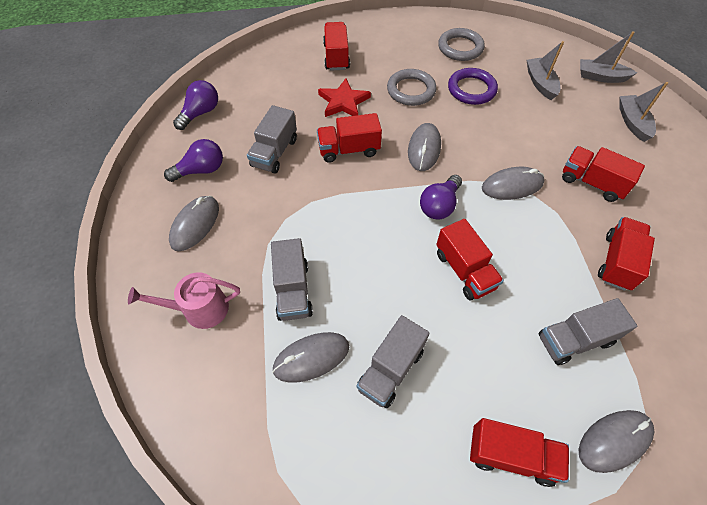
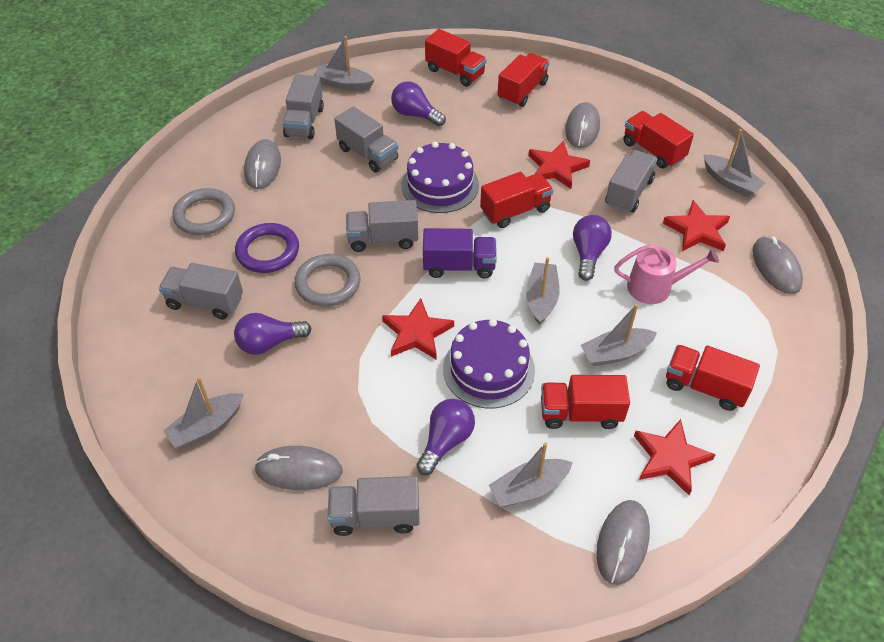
grey boat: [527,41,564,100] [580,31,637,83] [620,82,668,142] = 3 -> [163,377,244,448] [314,36,375,90] [489,442,573,507] [526,257,560,325] [581,304,657,366] [704,129,766,197] = 6
grey truck: [247,105,297,174] [271,238,313,321] [356,315,430,408] [538,298,637,365] = 4 -> [159,263,243,319] [282,74,324,139] [328,476,420,536] [334,106,398,173] [346,200,418,252] [605,150,657,213] = 6
purple cake: none = 0 -> [401,142,479,213] [443,319,535,408] = 2
purple light bulb: [164,139,223,182] [173,80,218,130] [420,175,462,219] = 3 -> [234,313,312,355] [391,81,446,126] [416,399,475,475] [573,215,612,281] = 4
purple truck: none = 0 -> [423,228,497,279] = 1
red star: [318,78,371,117] = 1 -> [382,298,454,360] [529,141,590,189] [634,419,716,495] [663,200,730,251] = 4

